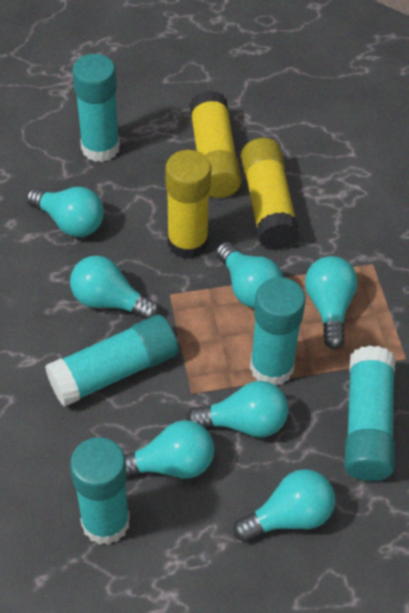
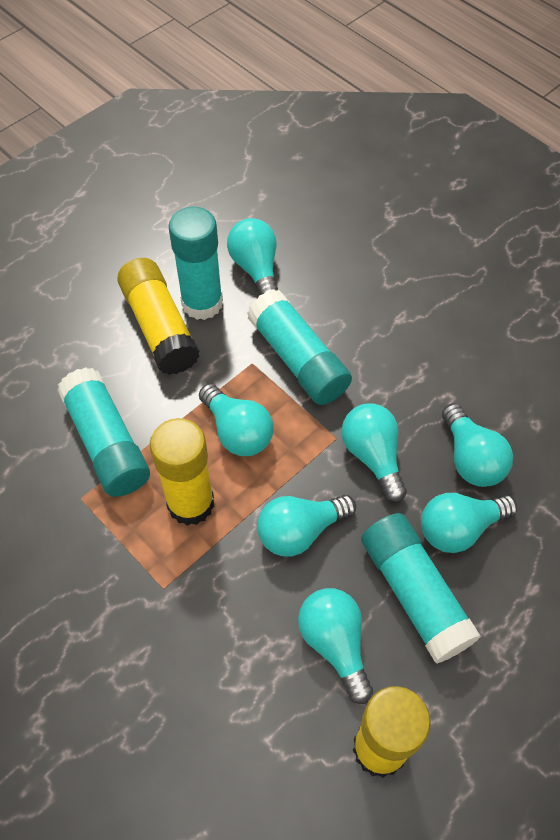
turquoise glue stick: [45,315,178,407] [70,437,130,545] [72,54,120,162] [250,277,305,385] [345,345,395,481] = 5 -> [57,367,150,497] [168,206,223,320] [247,289,352,405] [361,513,481,664] = 4

